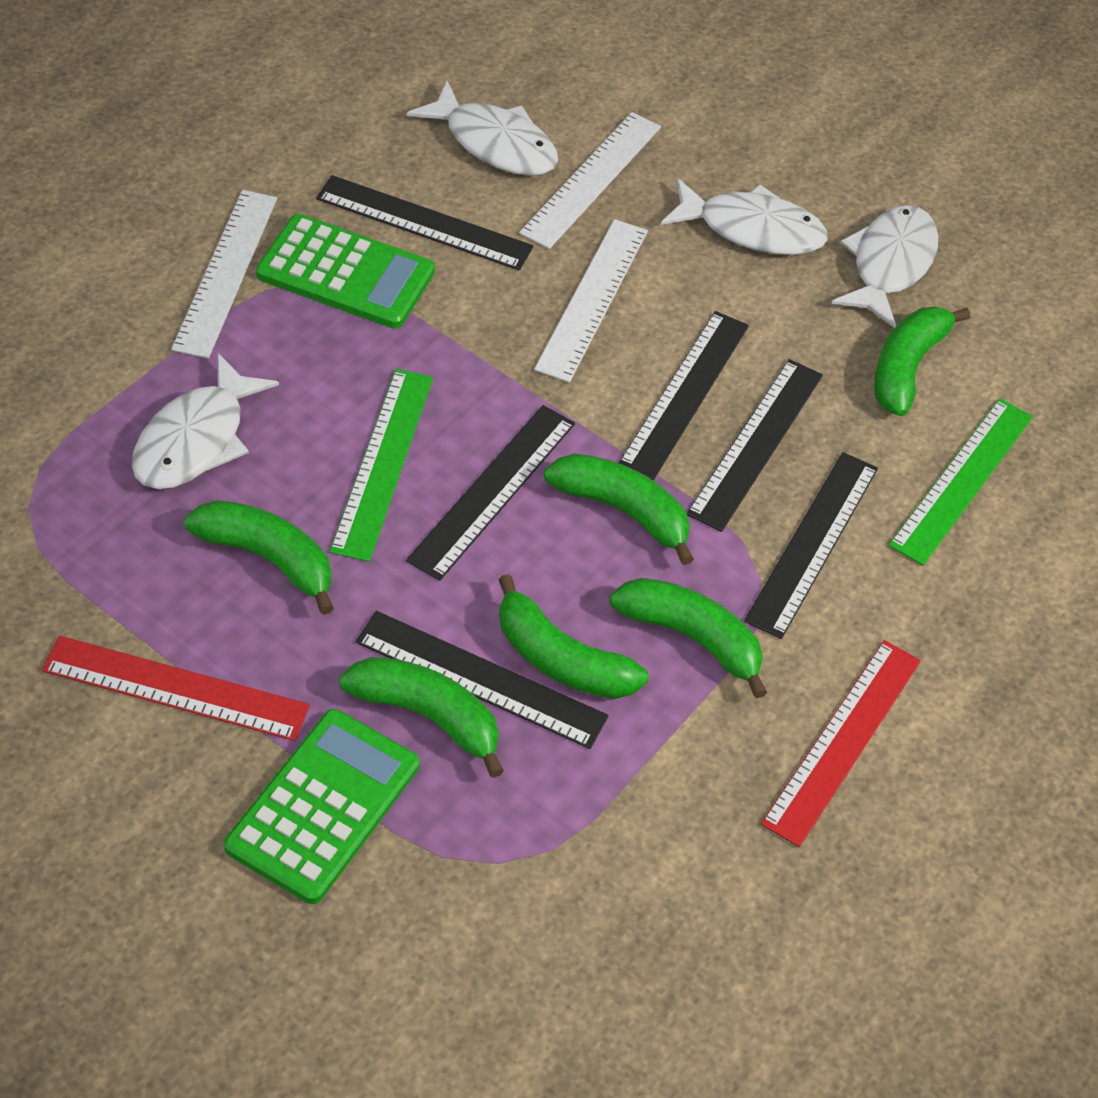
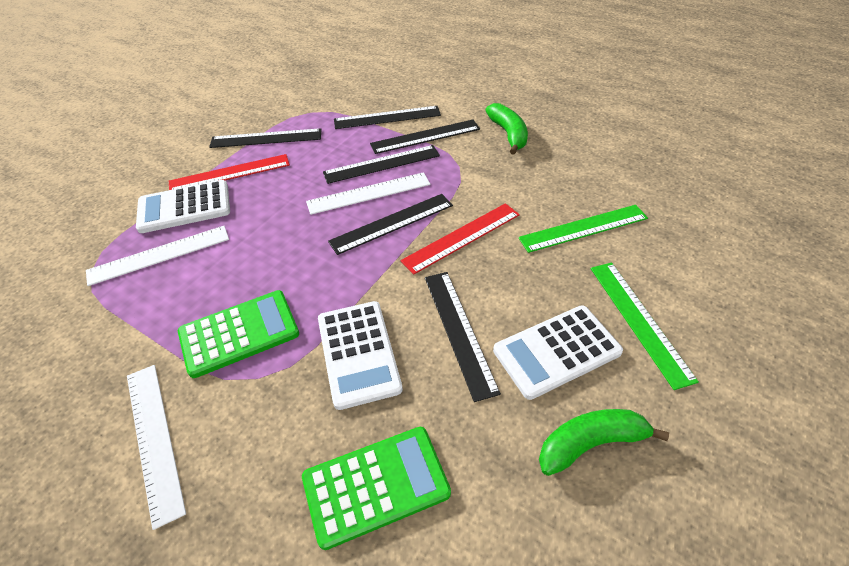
green banana: [184,500,334,615] [339,657,504,778] [498,574,648,699] [544,454,694,565] [610,578,767,699] [874,307,970,416] = 6 -> [485,103,528,155] [539,409,669,476] = 2
white calculator: none = 0 -> [136,180,230,233] [318,301,403,410] [493,305,623,400] = 3
white fish: [131,353,279,489] [407,81,558,176] [661,178,828,255] [831,205,939,328] = 4 -> none = 0

